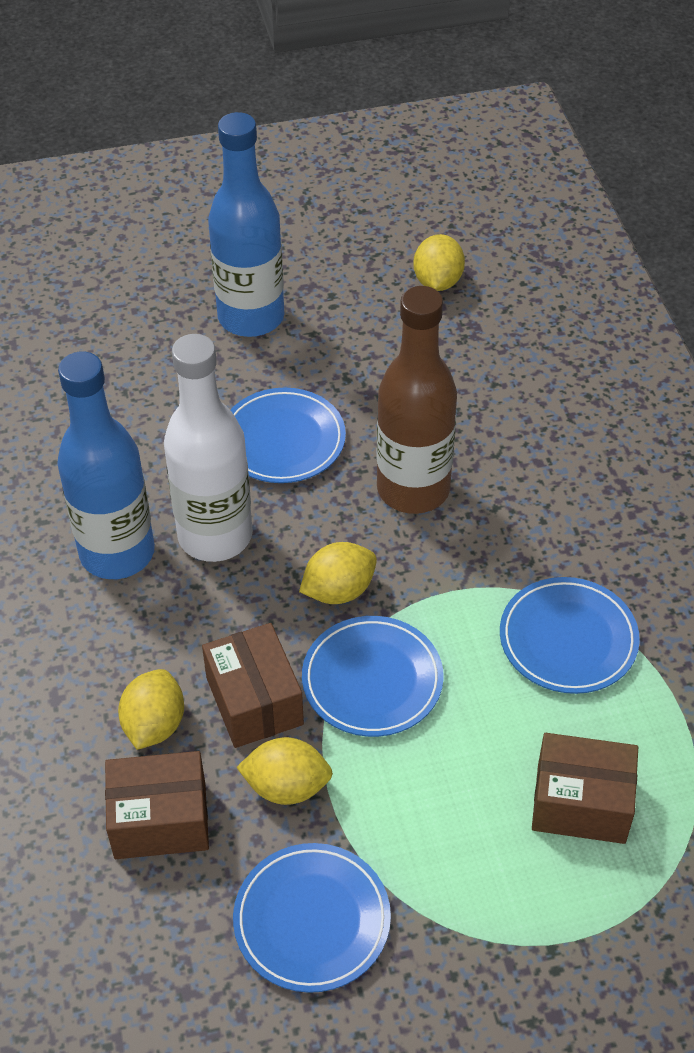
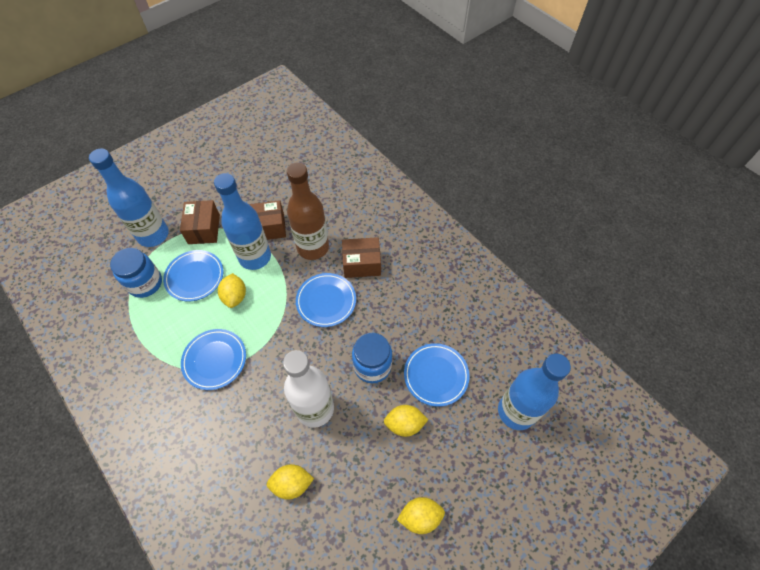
blue bottle: [57,351,155,579] [208,112,284,337] = 2 -> [89,148,169,247] [214,173,271,270] [498,354,571,430] = 3
blue jar: none = 0 -> [110,248,162,298] [352,333,392,383] = 2

